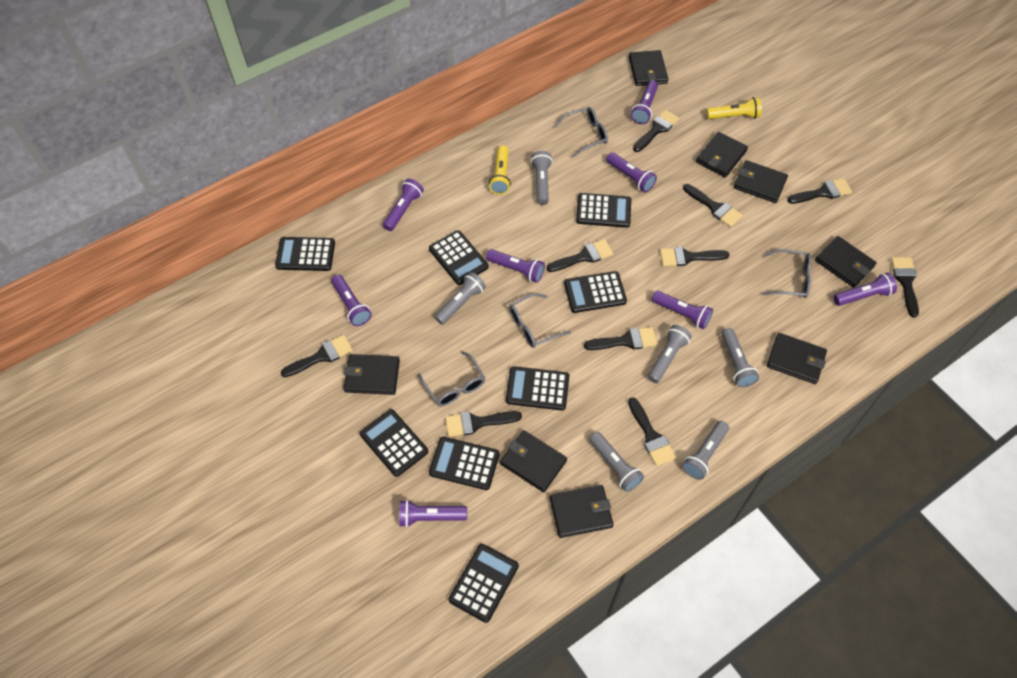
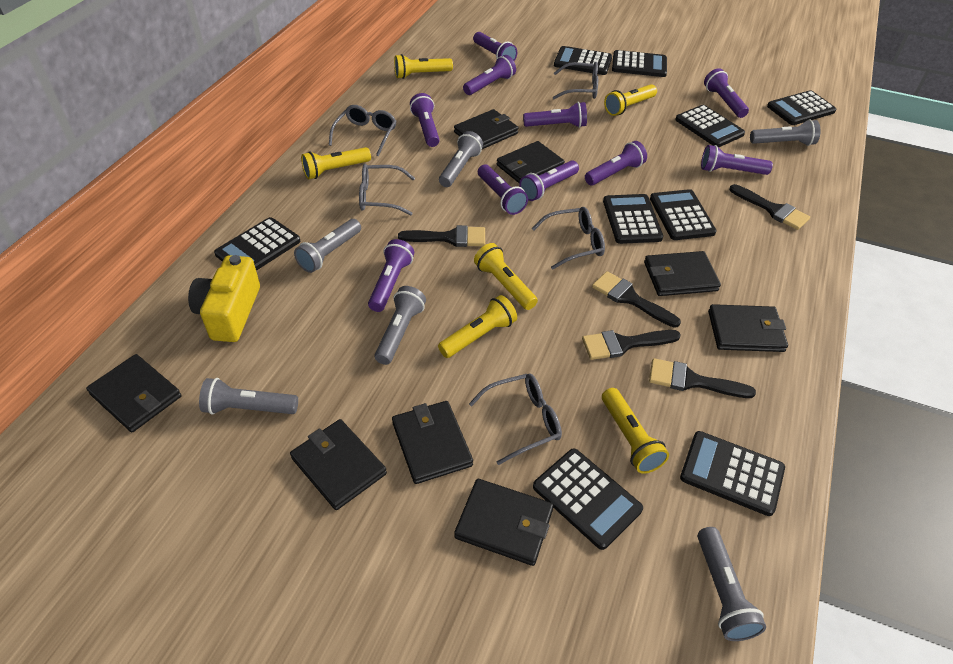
black brush: [281,335,353,377] [445,411,522,437] [547,239,613,272] [584,327,657,350] [628,397,676,466] [633,110,679,152] [660,247,729,266] [683,184,742,227] [787,178,852,204] [891,257,919,317] = 10 -> [398,225,485,247] [582,330,681,360] [592,271,681,328] [649,358,756,398] [729,184,810,230] = 5
black calculator: [275,237,335,271] [360,409,428,477] [429,230,488,285] [429,437,499,490] [449,544,519,623] [506,366,569,411] [564,271,627,313] [576,193,631,228] = 8 -> [214,217,300,271] [533,449,643,550] [554,46,612,75] [603,194,663,244] [612,50,667,77] [650,189,717,240] [675,105,745,147] [680,431,785,516] [767,90,836,125] = 9
grey glasses: [418,351,485,407] [509,293,571,348] [554,107,608,157] [762,249,811,298] = 4 -> [329,105,397,157] [359,164,415,215] [469,373,562,465] [532,207,605,270] [553,62,598,99] = 5
purple flashlight: [331,275,372,326] [383,179,424,231] [399,500,467,527] [486,249,545,283] [606,152,657,192] [631,81,658,124] [652,291,713,329] [834,273,897,306] = 8 -> [368,239,414,312] [410,93,439,147] [463,55,516,95] [473,32,517,61] [478,164,528,215] [519,160,579,201] [523,102,587,128] [585,141,647,185] [701,145,773,175] [704,68,749,118] = 10
yellow camera: none = 0 -> [188,255,260,342] = 1
yellow flashlight: [489,145,511,195] [706,97,762,119] = 2 -> [301,147,371,179] [394,54,453,79] [438,295,517,358] [474,243,538,310] [602,388,669,474] [604,84,657,116] = 6

